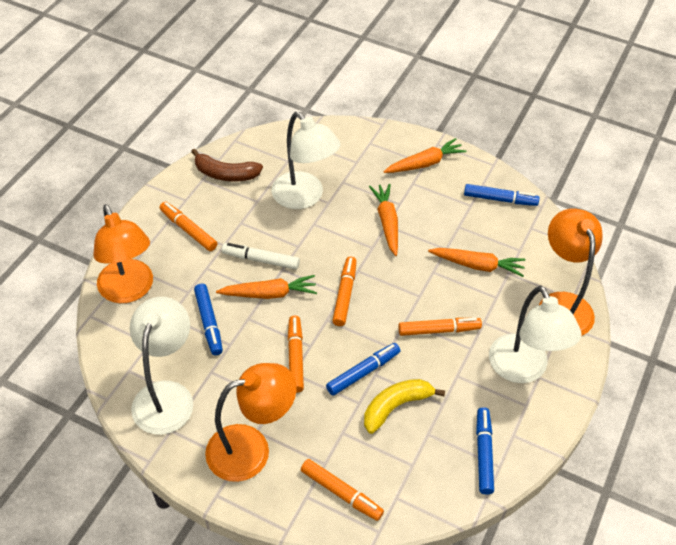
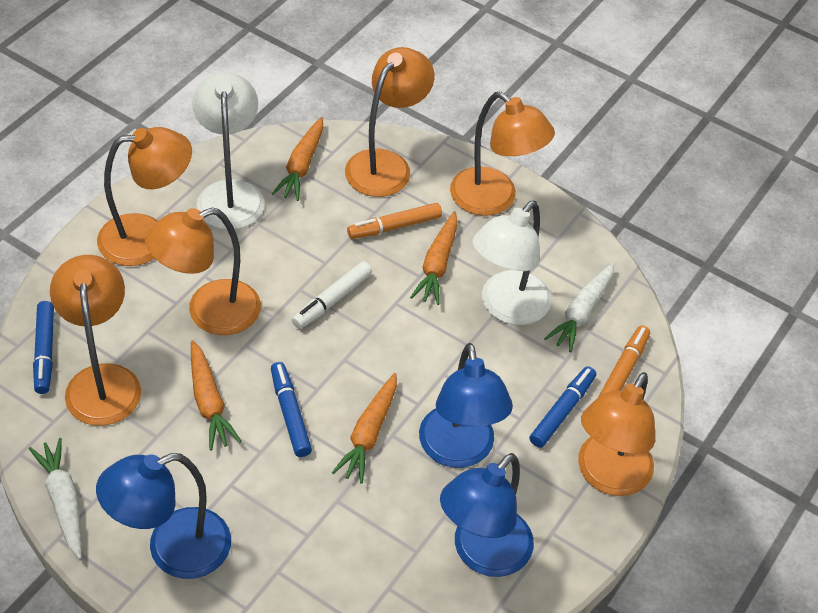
blue lamp: none = 0 -> [96,453,231,579] [419,343,513,468] [440,453,534,577] = 3
blue marker: [194,284,223,355] [326,343,400,396] [464,184,540,206] [476,407,494,494] = 4 -> [33,301,54,394] [271,362,312,457] [529,366,596,448] = 3
brown banana: [191,149,263,181] = 1 -> none = 0
orange lamp: [93,204,153,303] [205,363,296,482] [539,209,603,336] = 3 -> [50,255,141,426] [97,127,192,266] [145,208,261,335] [345,47,434,197] [450,92,555,216] [578,372,655,496] = 6
orange marker: [160,202,217,251] [288,315,304,393] [301,459,384,521] [332,257,357,326] [398,318,482,336] = 5 -> [347,203,442,239] [598,326,650,397] = 2
white carrot: none = 0 -> [29,438,82,559] [544,263,614,352] = 2
white lamp: [130,297,193,435] [272,112,341,209] [489,286,582,383] = 3 -> [192,72,265,230] [473,201,552,325] = 2
yellow banana: [364,379,445,434] = 1 -> none = 0

